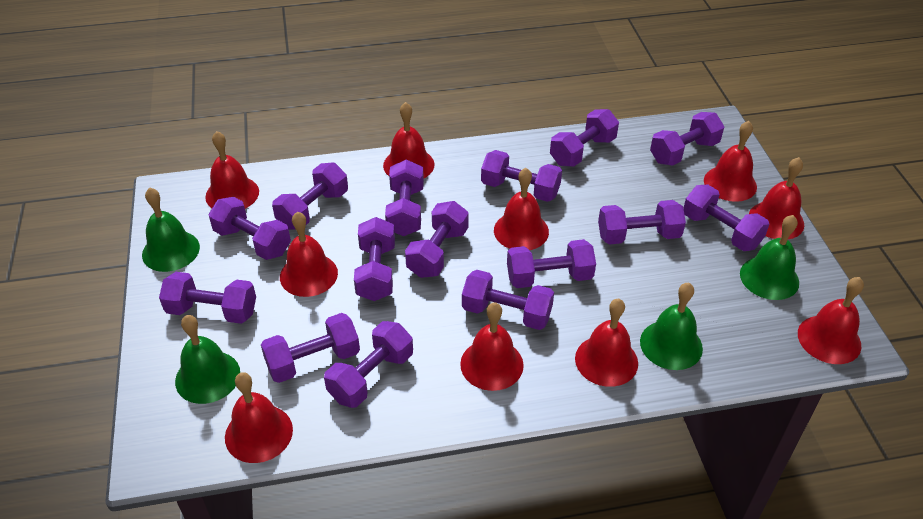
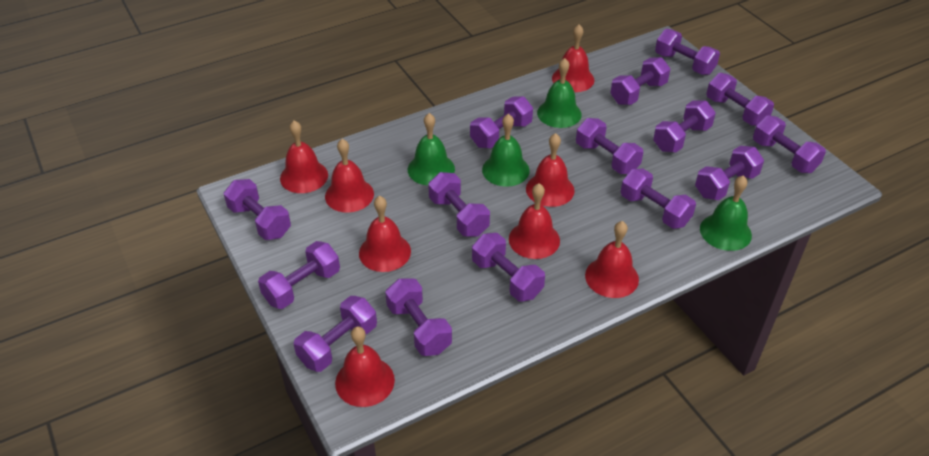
red bell: [205,131,259,209] [225,372,293,463] [280,212,338,297] [383,102,434,178] [460,302,524,391] [494,168,549,250] [575,299,638,387] [704,121,757,202] [749,157,804,239] [798,277,864,364] = 10 -> [280,120,328,193] [325,139,374,213] [335,326,395,407] [359,196,411,272] [509,184,560,259] [526,133,575,207] [552,24,594,92] [585,221,639,298] = 8

